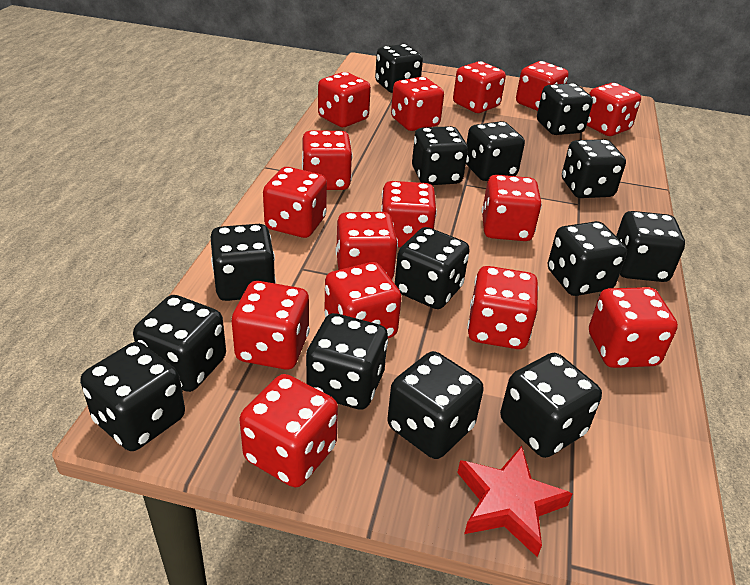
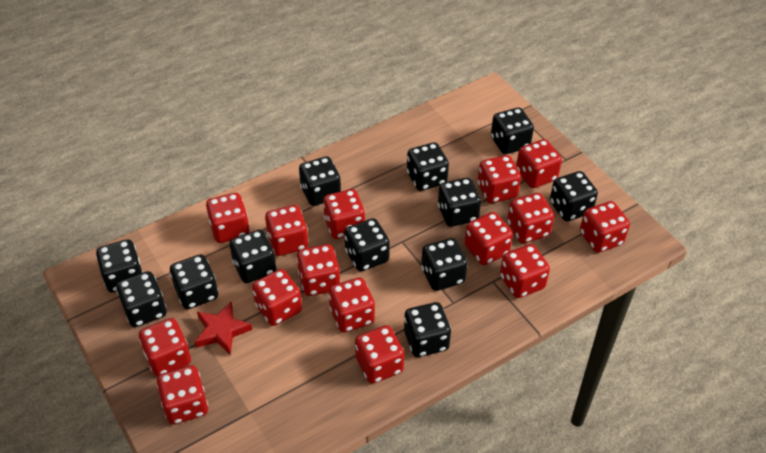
black dice: [80,342,185,451] [133,295,226,392] [211,224,276,301] [306,313,388,410] [375,44,423,93] [387,351,484,459] [395,227,470,309] [412,126,468,185] [466,121,525,181] [500,353,602,458] [537,83,593,135] [548,221,627,296] [562,139,626,198] [616,211,685,282] = 14 -> [96,239,143,293] [116,271,166,327] [170,254,218,309] [230,230,276,283] [299,156,341,206] [344,218,390,271] [404,302,451,357] [407,142,449,191] [421,238,467,291] [438,178,481,227] [491,108,534,154] [550,171,598,221] = 12

